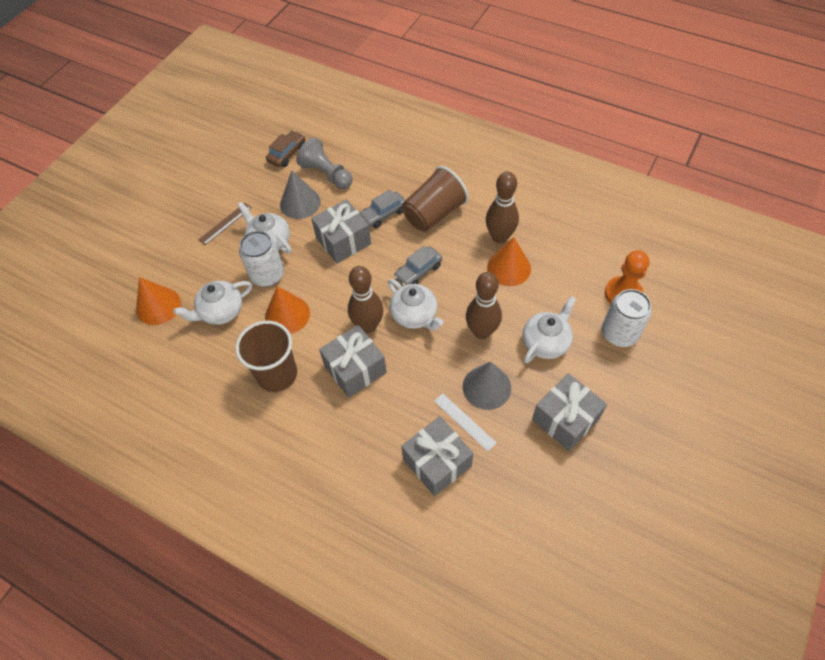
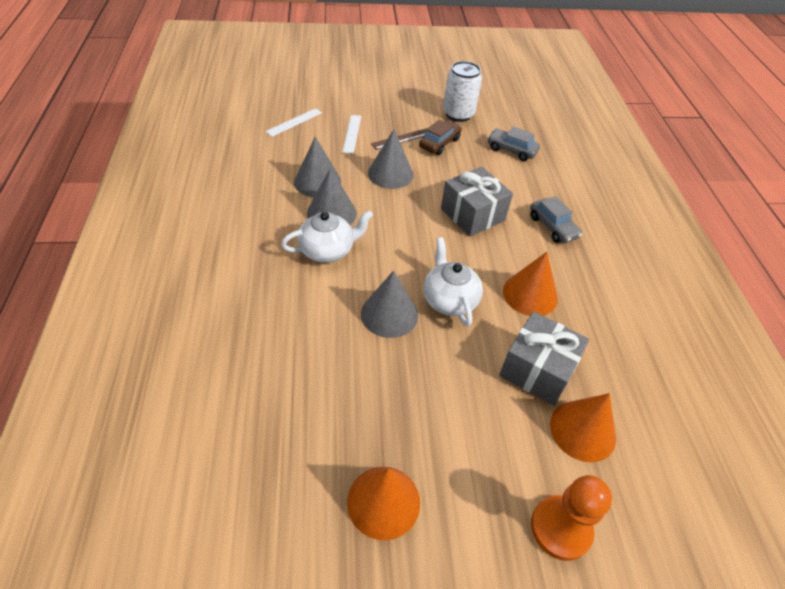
brown bowling pin: [348,266,383,333] [466,272,502,339] [486,172,519,243] = 3 -> none = 0
brown cup: [235,321,297,392] [402,166,469,232] = 2 -> none = 0
grey cone: [280,171,321,219] [463,362,511,410] = 2 -> [294,137,341,197] [307,168,357,225] [361,271,418,338] [368,129,414,189] = 4
grey gift: [311,199,371,263] [319,325,387,398] [401,416,474,496] [532,373,607,451] = 4 -> [441,167,513,237] [499,311,589,406] = 2
grey pawn: [296,138,353,189] = 1 -> none = 0
white can: [239,231,284,287] [602,289,652,347] = 2 -> [443,61,482,122] = 1
white ruler: [434,393,496,451] = 1 -> [265,108,322,137] [342,115,361,154] = 2
white teapot: [173,281,252,325] [238,202,292,254] [388,279,443,330] [523,296,576,363] = 4 -> [281,210,373,263] [423,237,483,327] = 2

